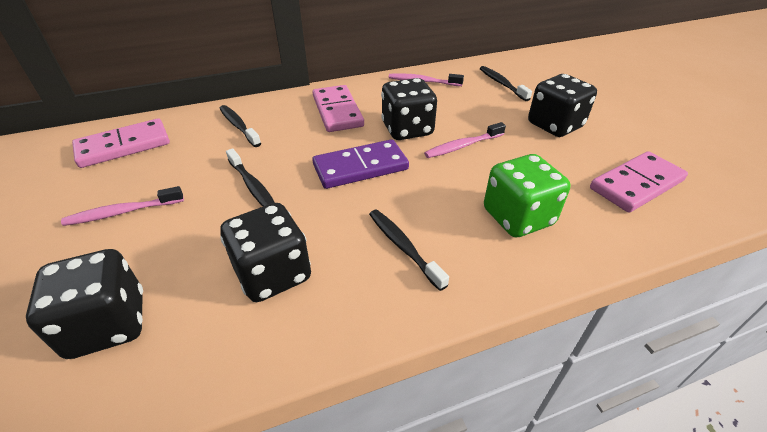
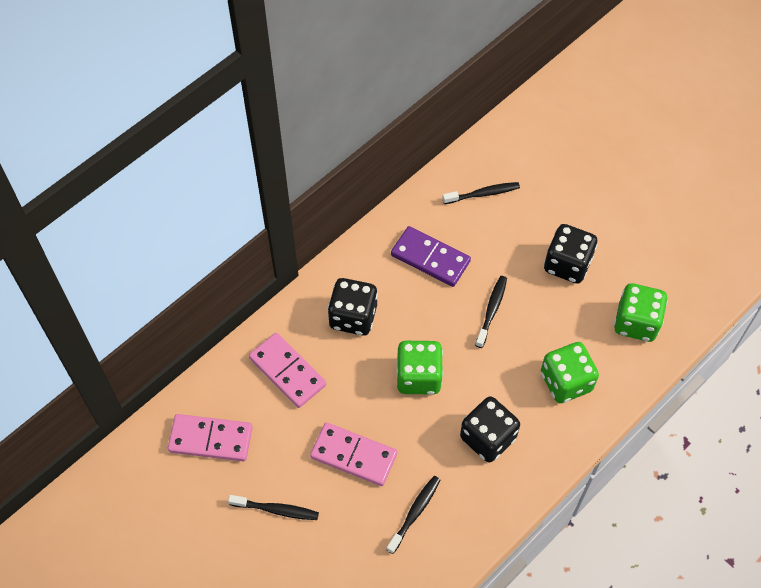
black dice: [26,249,143,359] [220,203,311,302] [381,78,437,140] [528,74,597,137] = 4 -> [327,278,378,336] [460,396,520,463] [544,224,597,284] = 3
green dice: [484,154,571,237] = 1 -> [396,341,443,395] [541,342,599,403] [614,283,668,342] = 3
pink toothbrush: [61,186,184,226] [389,73,464,86] [424,122,506,158] = 3 -> none = 0

